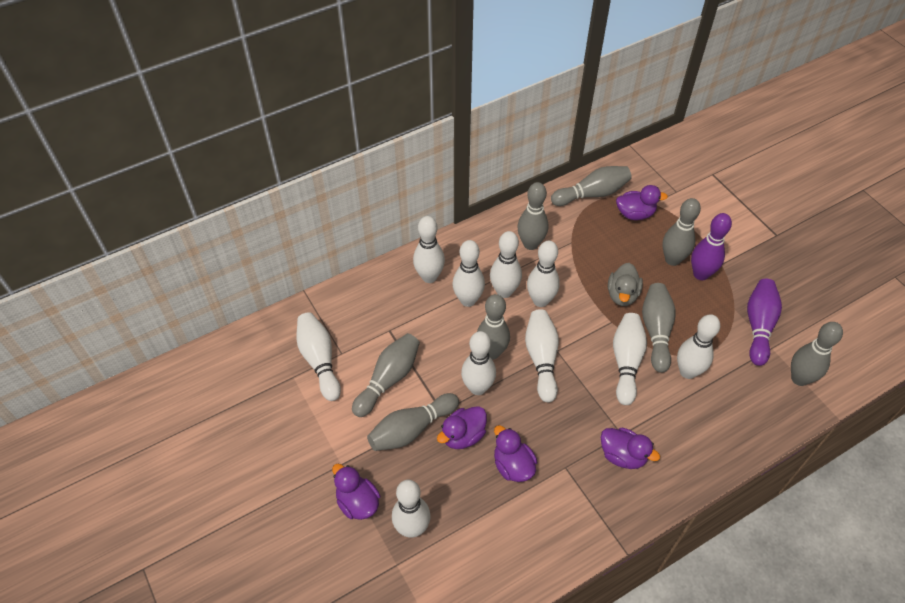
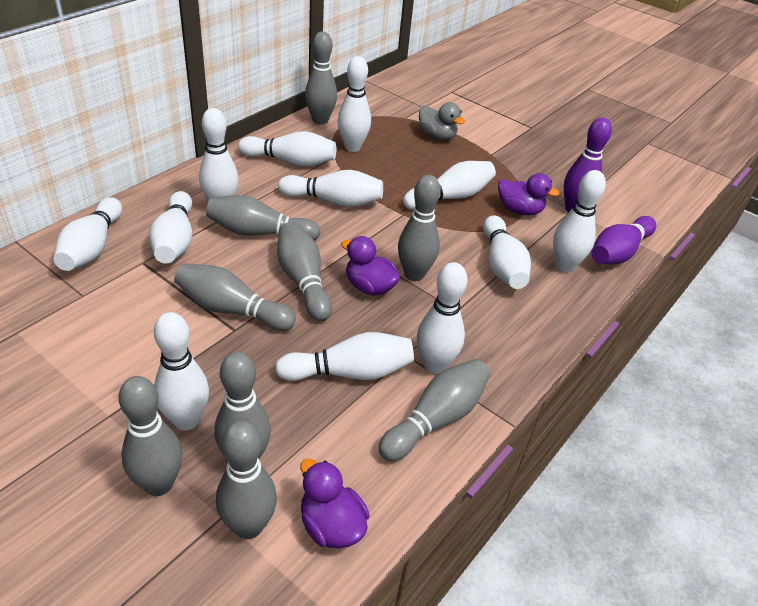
grey bowling pin: [352,333,420,417] [367,393,459,451] [477,294,510,360] [517,182,548,250] [551,166,632,206] [642,283,676,372] [662,198,701,266] [791,322,843,386] = 8 -> [118,376,183,496] [174,263,296,331] [206,195,321,240] [214,352,271,459] [216,420,277,539] [277,222,332,321] [305,31,337,125] [379,359,490,461] [398,175,440,281] = 9
purple duck: [332,464,380,520] [437,406,487,449] [494,425,537,482] [601,427,660,469] [616,185,668,220] = 5 -> [300,459,369,549] [341,236,400,296] [498,173,560,215] = 3
white bowling pin: [297,312,341,401] [392,480,430,538] [413,216,445,283] [452,240,485,307] [461,331,496,395] [490,231,522,298] [525,309,559,402] [527,240,560,307] [613,313,647,405] [677,314,720,379] = 10 -> [53,197,122,271] [149,191,192,263] [154,312,209,431] [199,108,239,201] [238,131,336,167] [275,332,414,381] [278,170,383,207] [338,56,371,152] [403,161,496,210] [417,262,468,374] [483,215,531,289] [553,170,606,273] = 12

